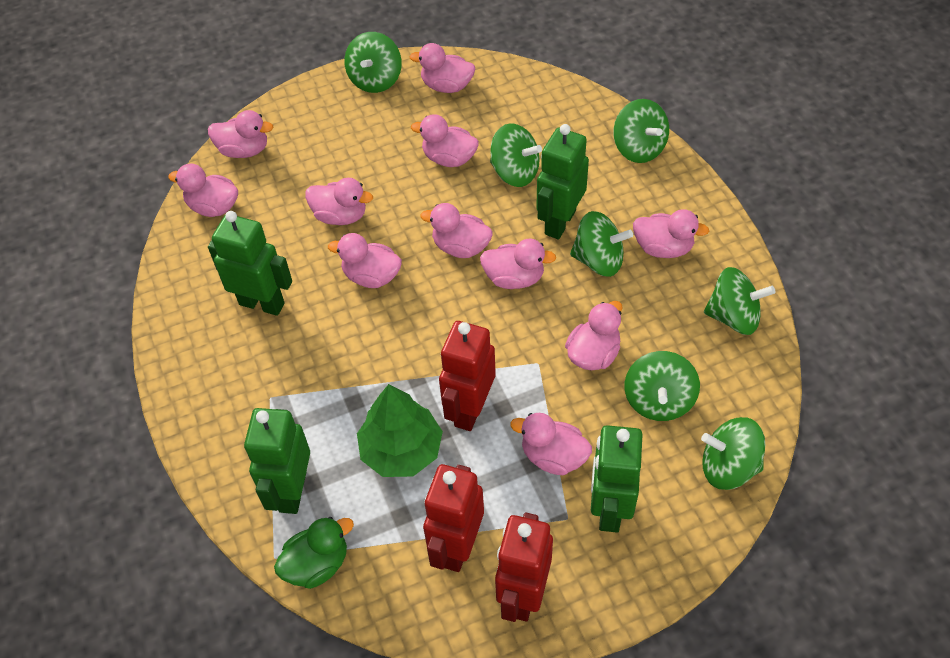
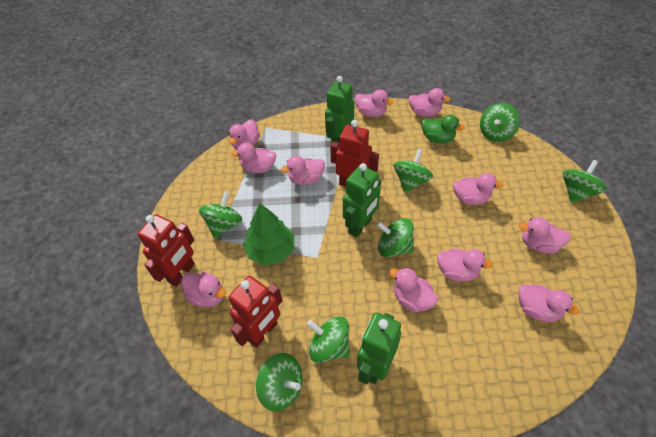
green robot: [208,211,292,316] [244,408,310,514] [536,124,589,239] [591,425,643,532] = 4 -> [325,76,355,144] [343,163,381,238] [357,313,401,384] = 3

